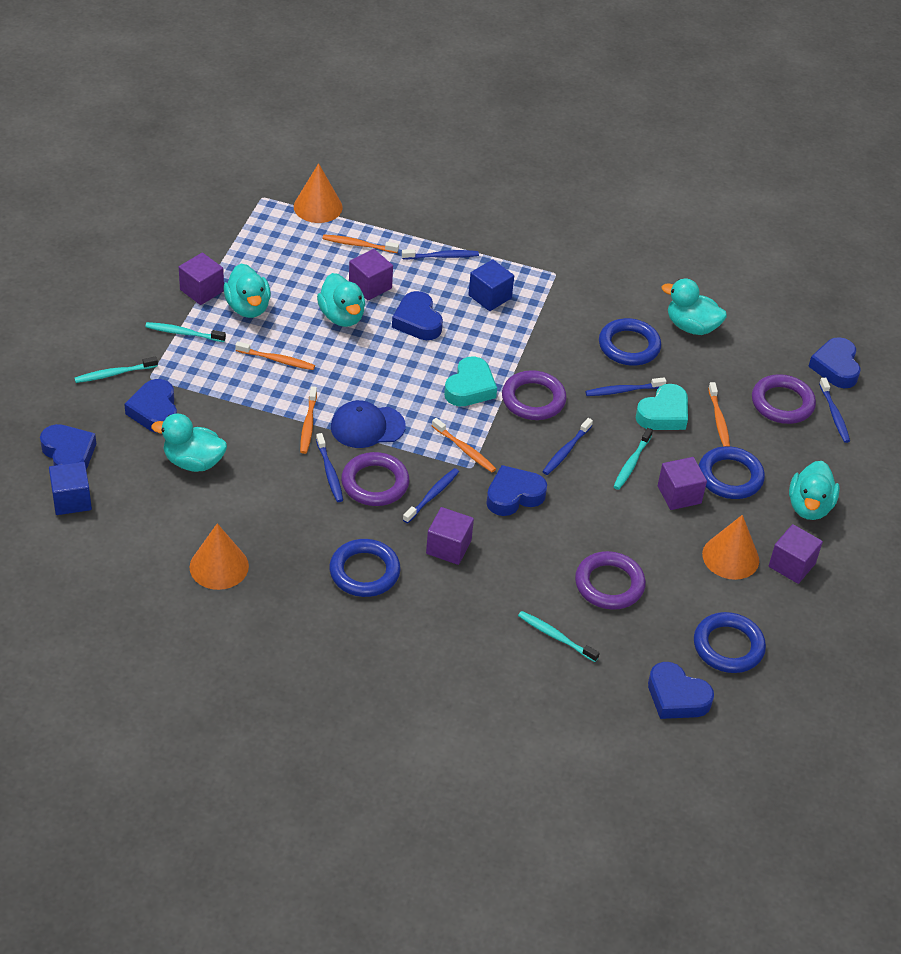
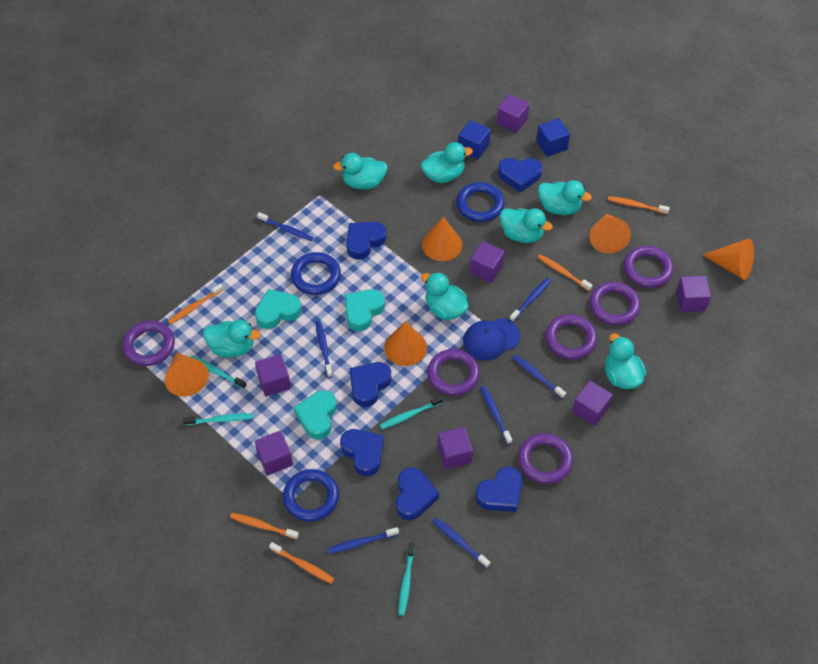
blue ring: [329,539,401,597] [599,318,661,366] [694,612,766,673] [699,446,765,499] = 4 -> [283,469,339,522] [291,252,341,295] [456,182,505,222] = 3
blue toothbrush: [316,433,343,502] [402,249,479,260] [403,468,459,523] [542,418,593,475] [585,377,666,396] [819,378,850,443] = 6 -> [257,212,313,241] [315,321,333,378] [327,527,399,554] [432,517,490,568] [480,386,512,444] [509,278,551,322] [512,354,566,399] = 7
orange cone: [190,523,249,590] [294,163,343,223] [702,515,759,580] = 3 -> [165,352,209,396] [384,321,427,366] [422,217,462,261] [589,214,631,254] [703,239,754,280] = 5
purple cube: [179,253,224,305] [349,249,393,301] [426,507,474,565] [658,457,707,510] [769,524,823,584] = 5 -> [255,354,291,397] [255,431,293,476] [438,427,473,469] [469,241,505,283] [497,94,530,133] [572,380,613,426] [676,276,711,312] = 7
purple ring: [341,452,409,506] [502,370,567,420] [575,551,646,610] [752,374,816,424] = 4 -> [122,321,175,366] [427,349,480,396] [518,433,573,484] [545,314,597,360] [589,282,640,325] [624,246,674,288] = 6
turquoise duck: [151,413,227,472] [223,264,271,318] [317,273,365,327] [661,279,727,335] [789,461,840,520] = 5 -> [203,320,261,357] [333,153,388,189] [421,142,473,183] [421,272,469,320] [500,208,553,243] [538,180,592,215] [605,333,646,389] = 7
turquoise heart: [444,356,497,406] [636,384,688,430] = 2 -> [255,289,302,329] [294,390,337,439] [345,289,385,331] = 3

